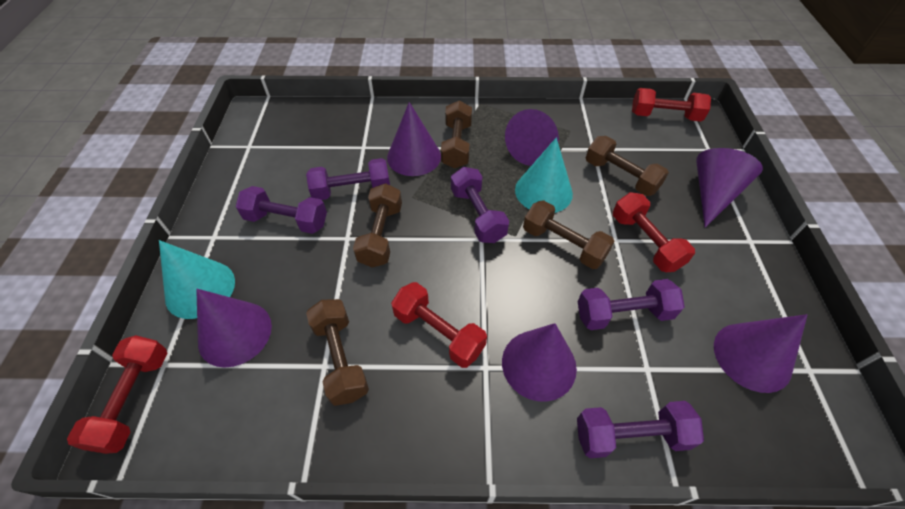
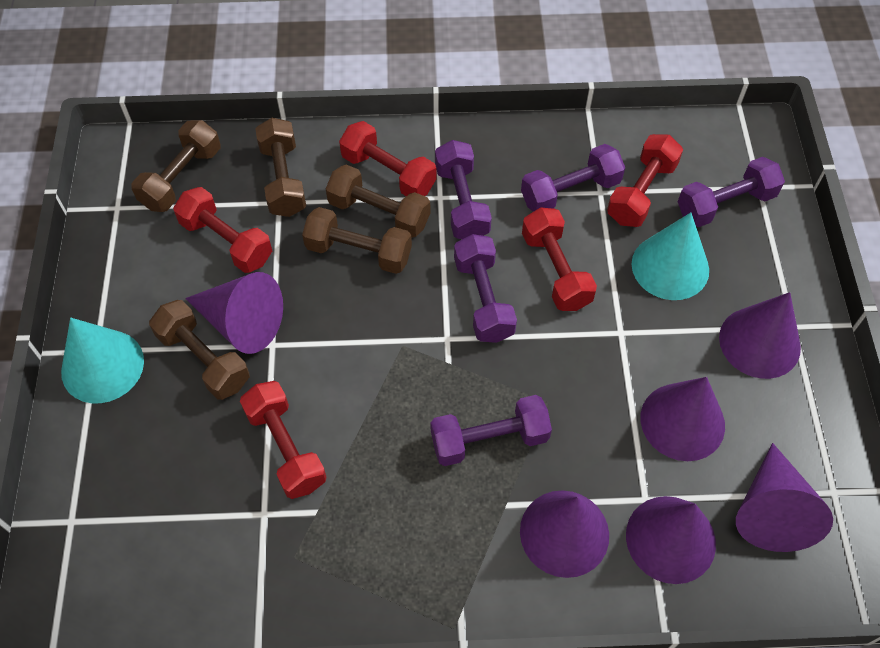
red dumbbell: [67,335,167,454] [391,282,487,368] [613,192,695,272] [632,88,711,122] = 4 -> [173,187,272,273] [240,381,326,499] [339,121,437,196] [522,207,597,311] [607,134,683,227] = 5

